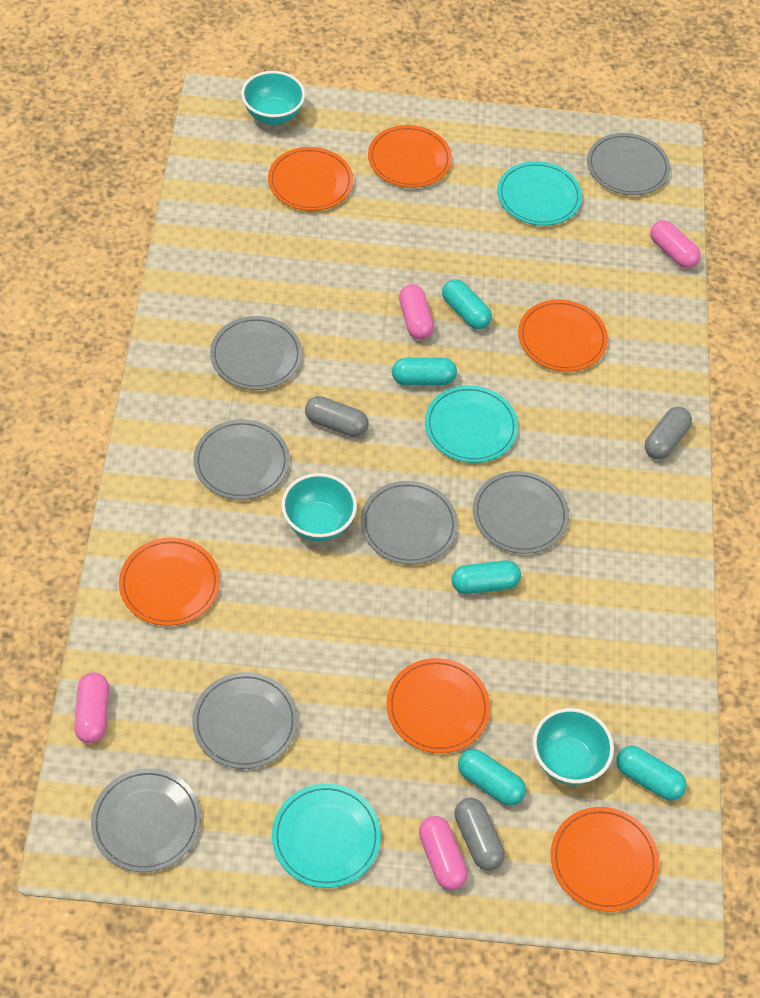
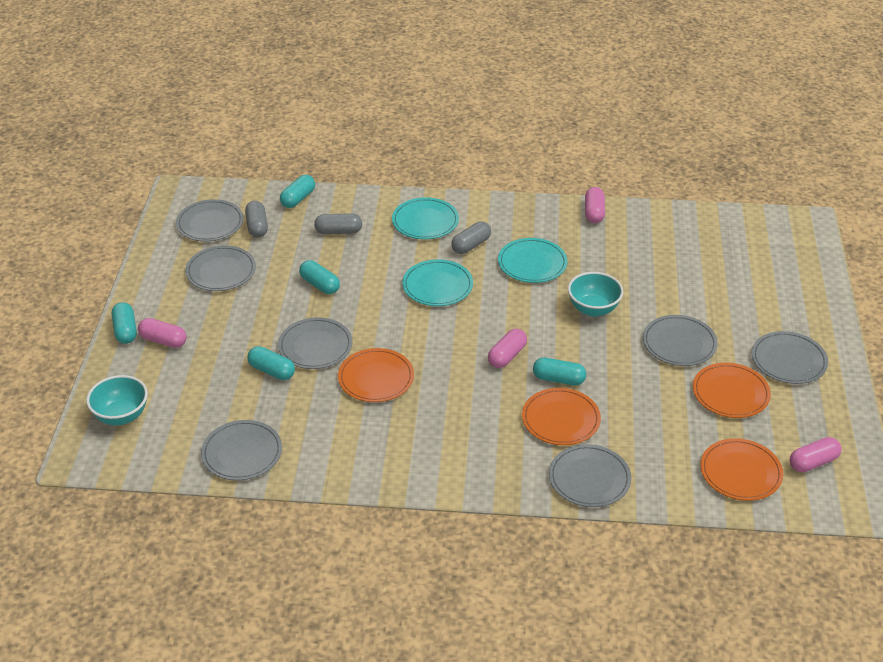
orange plate: [119,538,220,626] [268,147,353,211] [368,125,452,188] [386,658,490,754] [518,299,608,372] [551,807,659,912] = 6 -> [338,348,414,402] [522,388,601,445] [693,363,771,418] [700,438,783,501] = 4
turquoise bowl: [241,71,305,125] [281,473,357,541] [533,708,614,785] = 3 -> [86,375,148,425] [568,272,623,317] = 2

